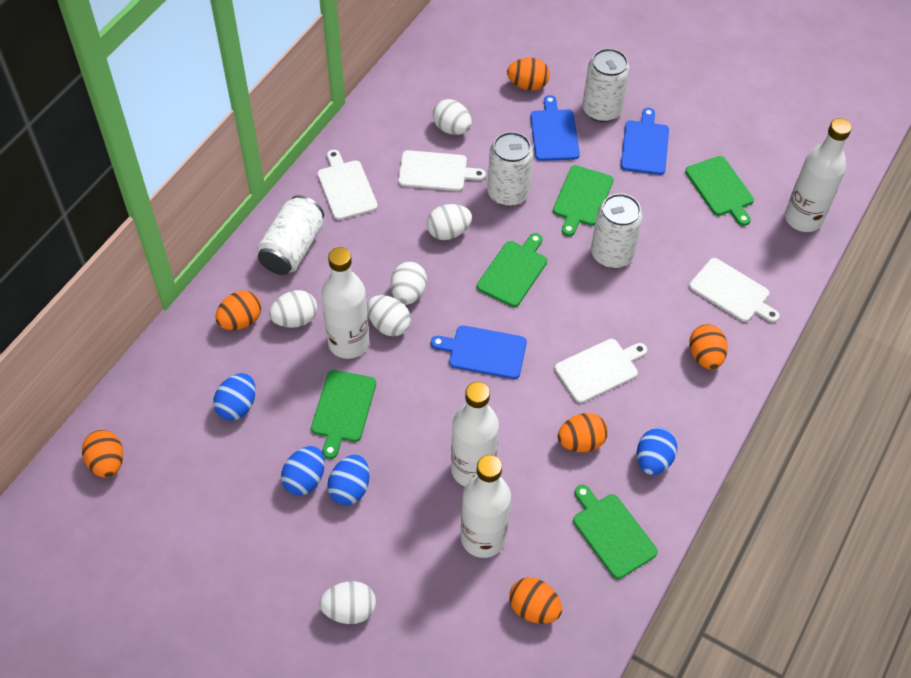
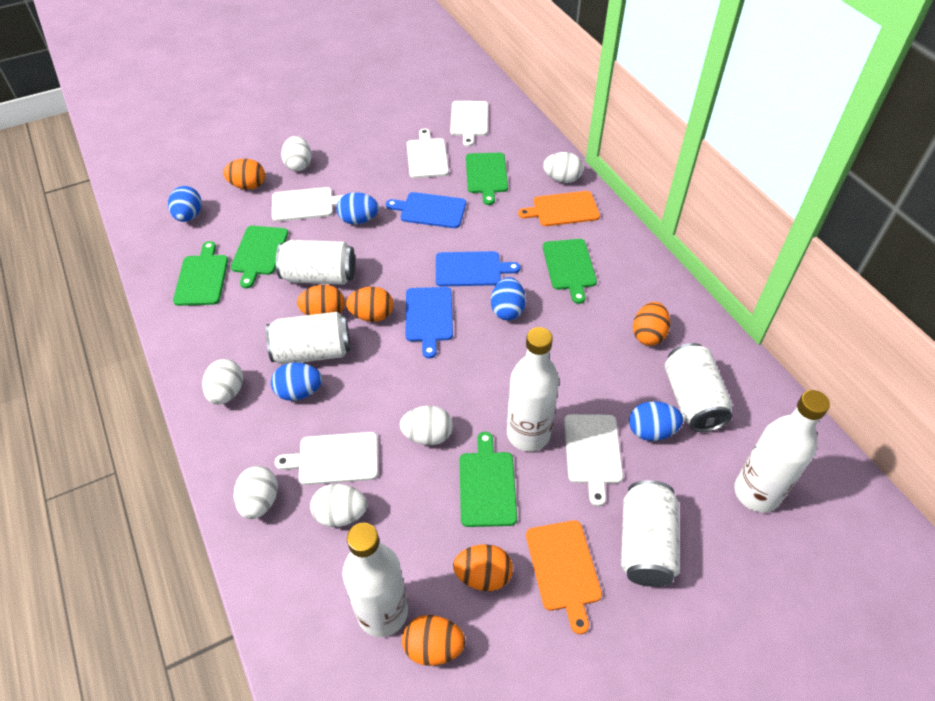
blue egg: [213,373,256,421] [281,446,325,495] [327,455,369,505] [637,428,677,475] = 4 -> [168,186,202,222] [271,363,322,401] [336,192,379,224] [491,277,526,320] [629,401,683,441] = 5
orange cutting board: none = 0 -> [518,191,600,226] [526,520,602,634] = 2
white bottle: [321,247,369,359] [451,382,499,487] [461,455,511,558] [785,118,852,232] = 4 -> [343,523,408,637] [507,327,559,451] [734,390,830,513] = 3
white cutting board: [317,150,378,220] [398,150,486,191] [555,339,647,403] [689,258,780,323] = 4 -> [272,187,344,222] [275,432,378,485] [407,128,449,178] [450,101,488,147] [564,414,623,506] = 5

